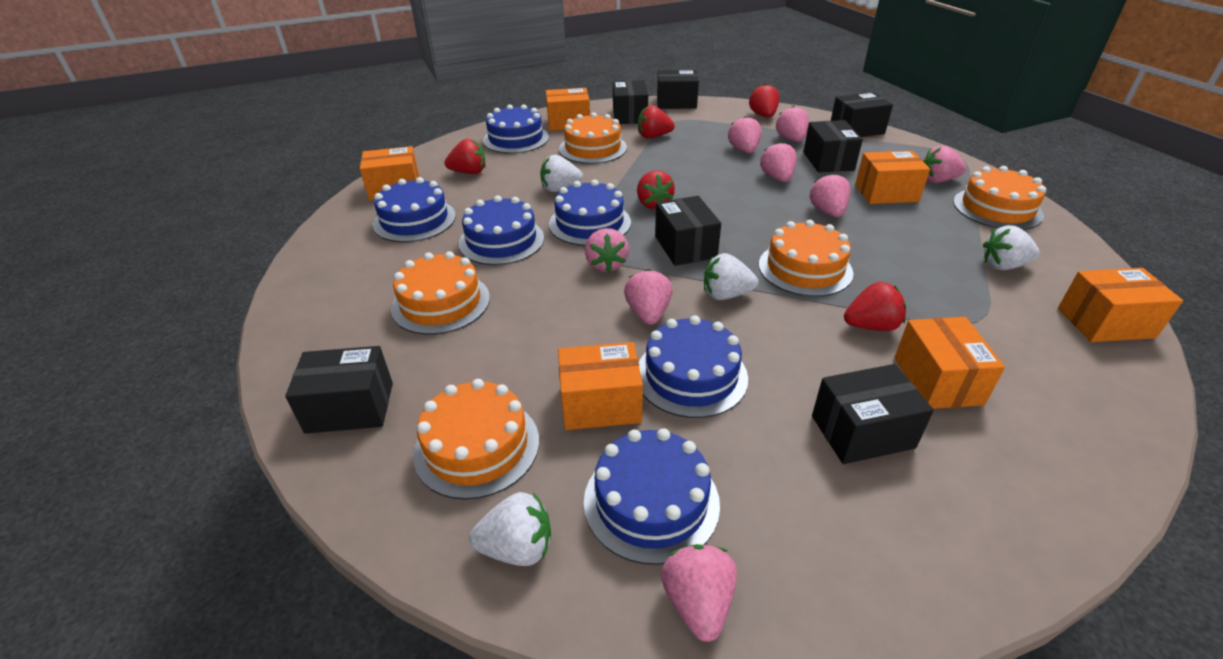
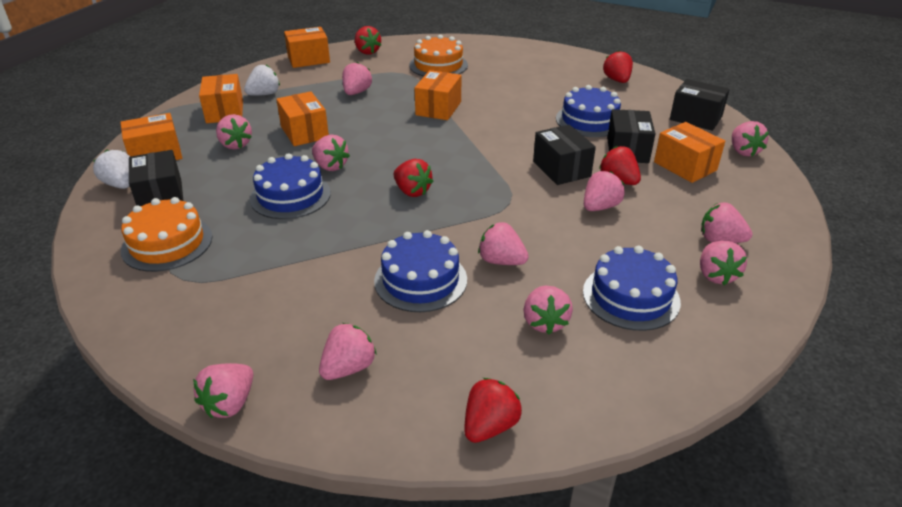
black box: [285,346,393,434] [613,80,648,124] [655,196,721,266] [657,70,699,109] [803,120,863,173] [812,364,934,464] [831,92,893,137] = 7 -> [129,150,184,206] [533,125,596,185] [607,109,655,163] [670,79,730,131] = 4
blue cake: [373,177,456,242] [458,195,544,265] [483,104,549,153] [549,180,631,246] [584,428,720,565] [639,315,748,418] = 6 -> [250,153,331,219] [374,230,467,312] [556,85,621,137] [583,246,681,331] = 4
orange cake: [391,251,490,335] [413,379,539,500] [559,112,627,164] [759,220,854,297] [953,166,1046,230] = 5 -> [121,197,212,272] [409,35,468,76] = 2
pink strawberry: [585,228,629,272] [624,269,673,325] [661,544,737,642] [728,116,761,153] [760,142,797,182] [776,106,809,142] [810,173,850,217] [923,145,966,183] = 8 -> [193,363,254,418] [216,114,252,149] [312,134,350,171] [319,323,377,380] [342,62,372,95] [478,222,529,265] [523,286,573,334] [584,171,625,211] [700,241,747,285] [701,202,752,243] [732,121,769,156] = 11
white strawberry: [469,492,551,566] [540,155,583,192] [704,253,758,300] [983,225,1040,270] = 4 -> [93,150,130,189] [244,65,280,96] = 2

